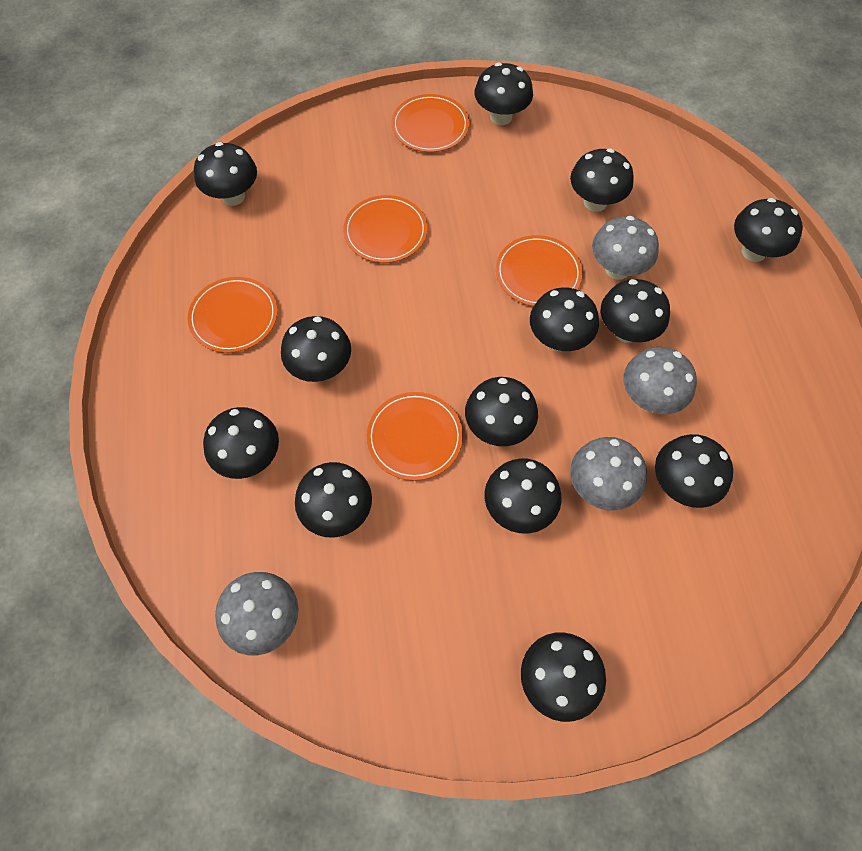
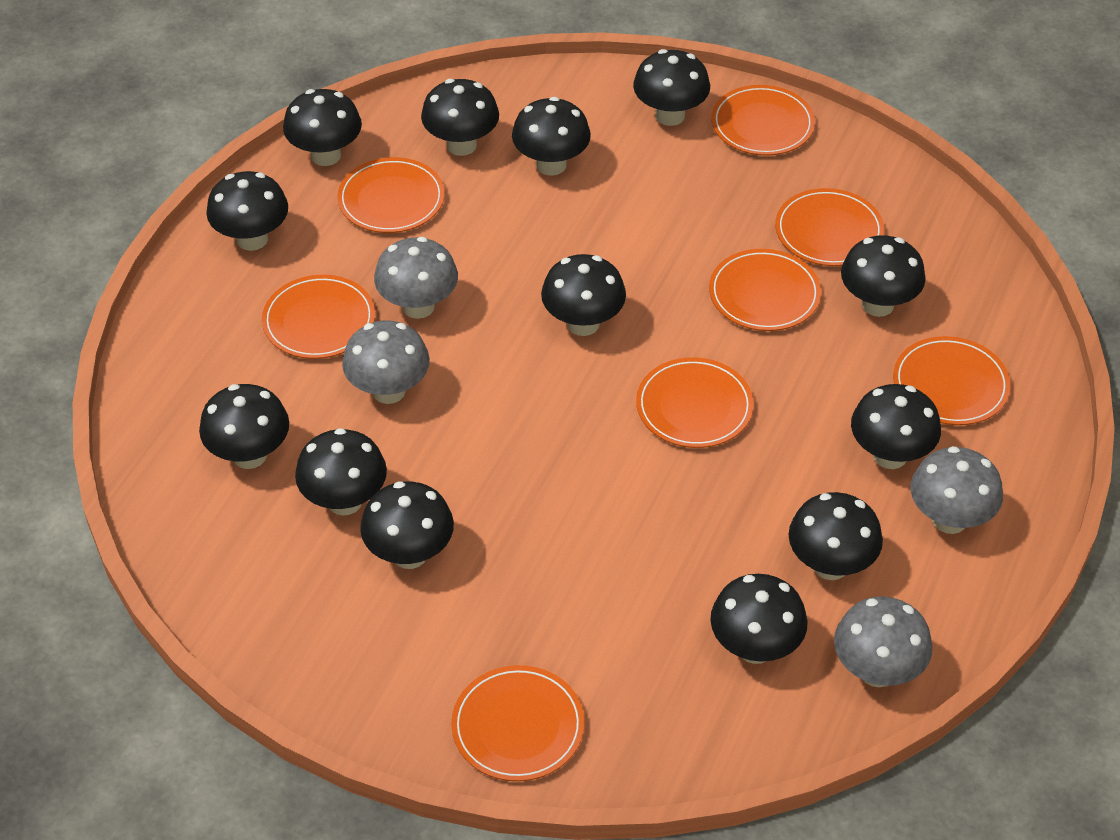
orange plate: [188,277,277,353] [343,195,427,263] [367,392,463,480] [392,94,469,152] [496,235,583,306] = 5 -> [262,275,375,359] [337,157,445,233] [451,665,585,781] [636,357,754,448] [709,249,821,331] [711,85,815,155] [775,188,885,266] [893,336,1011,425] = 8

